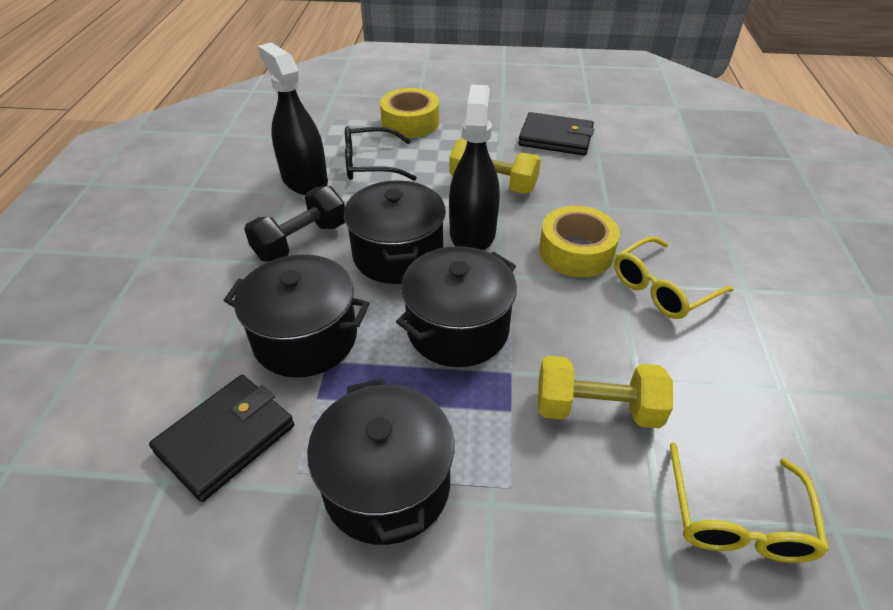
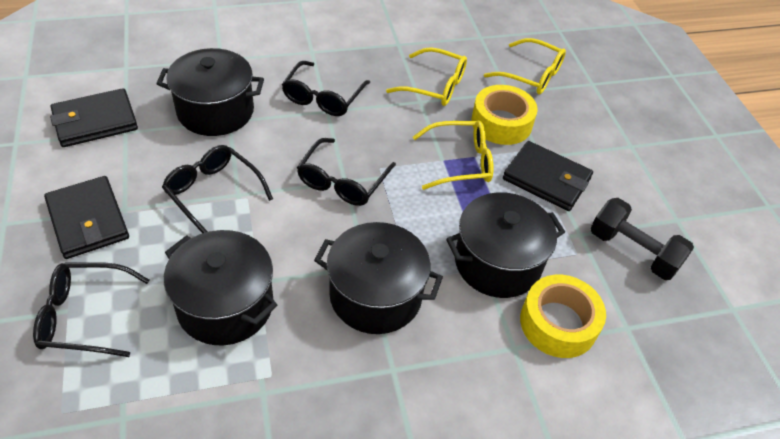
black glasses: [345,126,417,181] = 1 -> [33,262,150,357] [162,145,273,233] [282,61,370,116] [297,138,396,206] = 4
black spray bottle: [258,42,328,195] [449,85,500,250] = 2 -> none = 0
black wallet: [149,375,294,502] [518,112,594,155] = 2 -> [44,176,129,259] [50,88,138,147] [503,141,593,211] = 3
yellow dumbbell: [450,139,541,194] [538,356,673,428] = 2 -> none = 0
yellow glasses: [614,236,734,319] [670,442,829,563] = 2 -> [386,47,467,106] [413,121,494,190] [484,38,566,95] = 3

